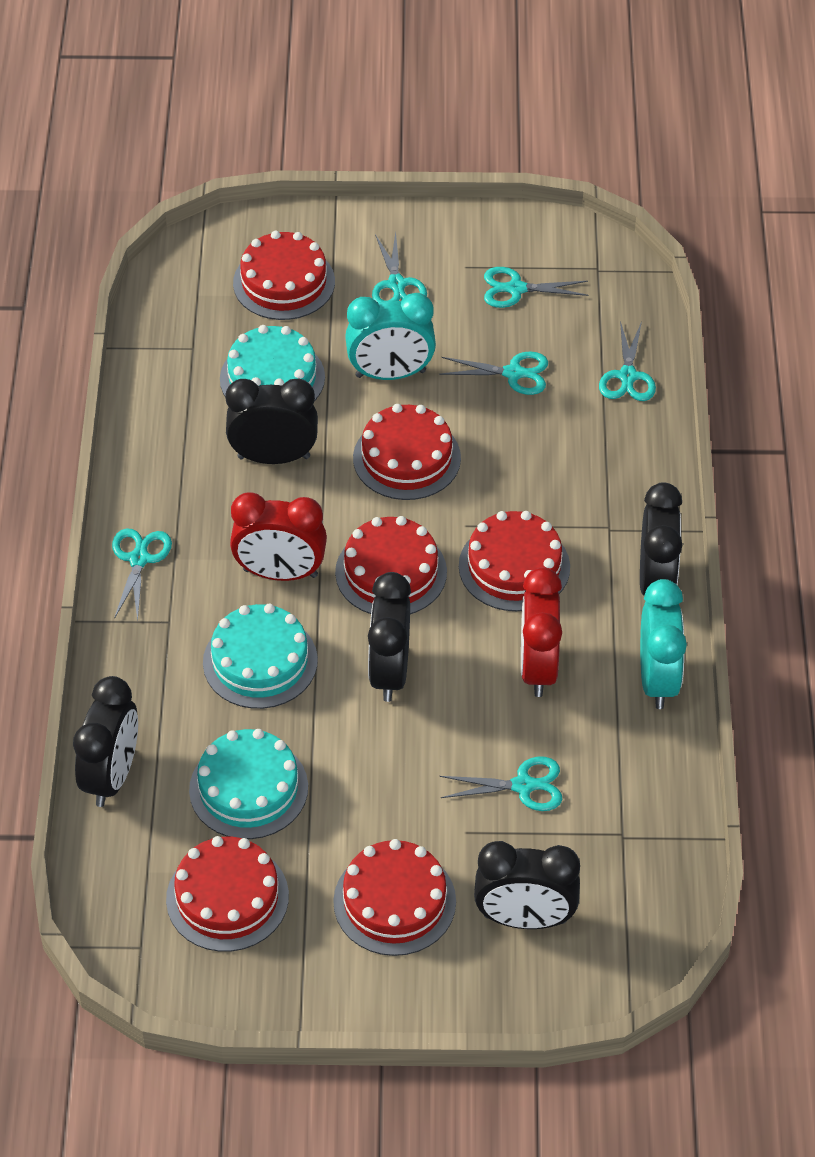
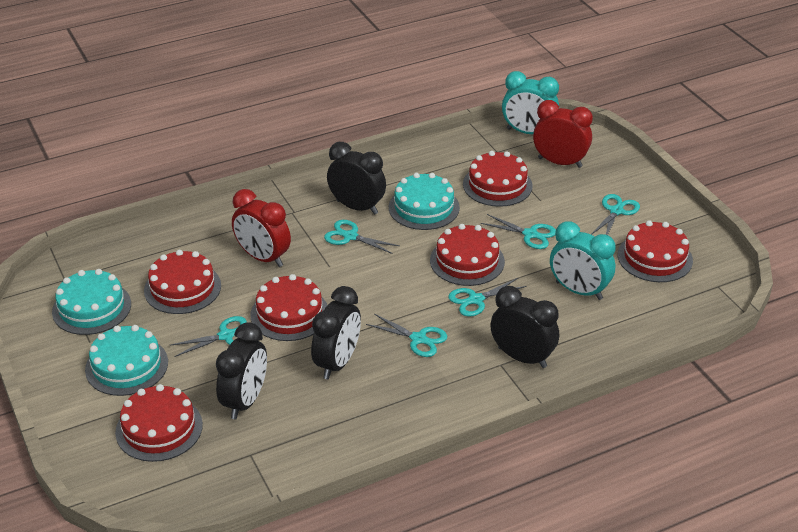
black clock: [73,676,138,807] [225,379,318,464] [368,572,411,702] [474,841,580,929] [640,483,682,596] = 5 -> [216,322,267,419] [311,286,361,379] [327,142,386,215] [490,286,559,368] = 4

